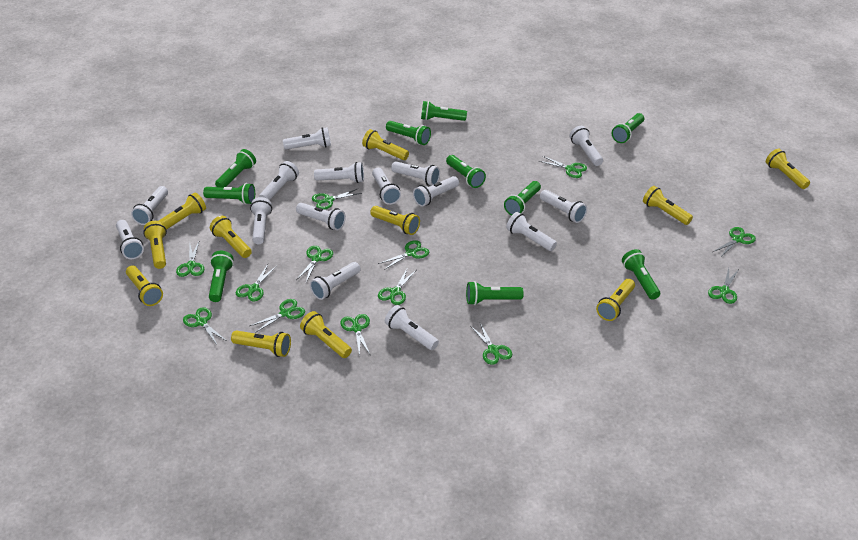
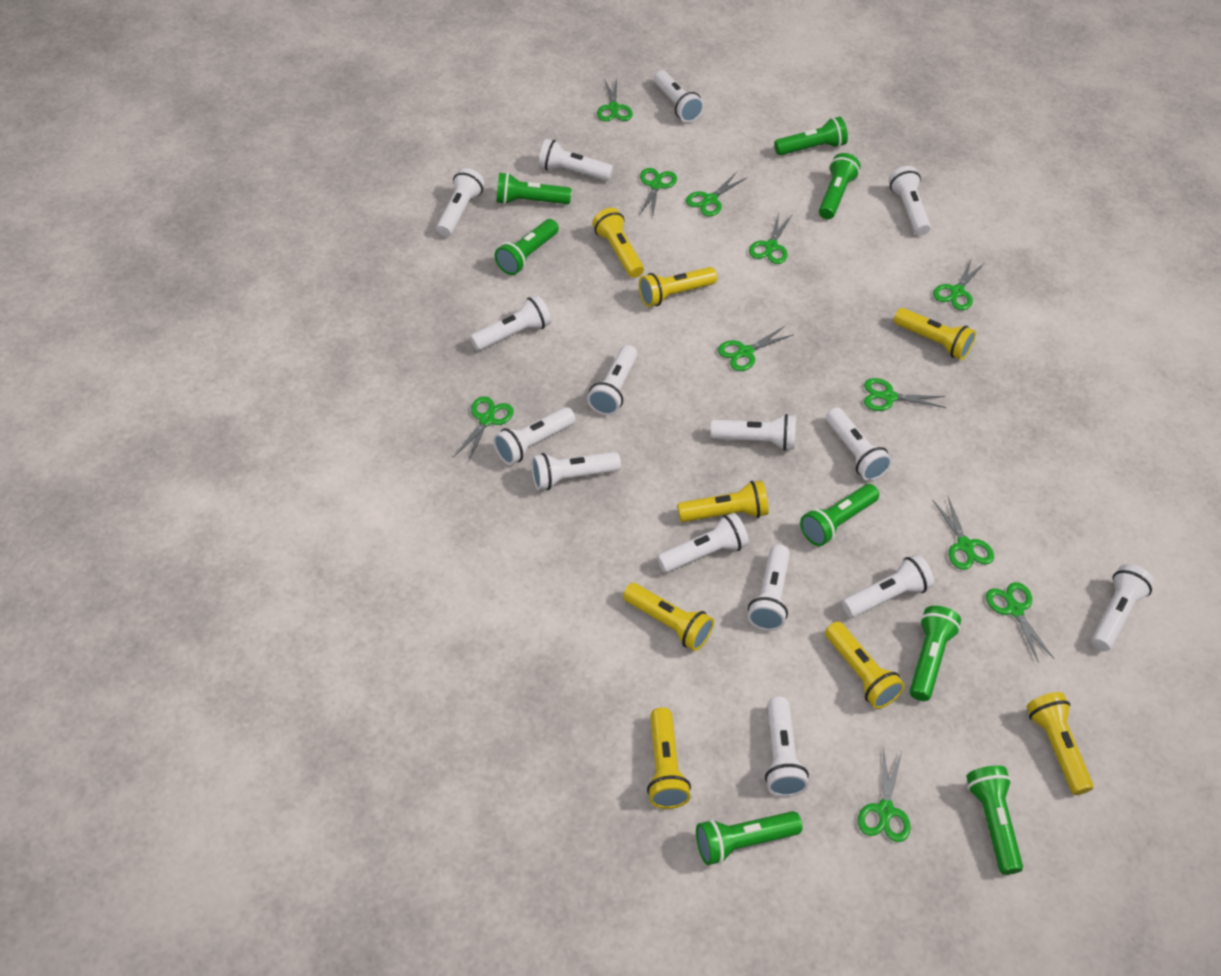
green flashlight: [203,183,255,205] [209,251,234,302] [215,149,256,187] [386,121,431,145] [421,101,467,121] [446,155,486,188] [466,281,524,305] [504,181,541,215] [612,113,644,143] [622,249,660,300] = 10 -> [495,219,559,275] [496,172,571,205] [696,811,802,865] [774,116,848,155] [800,484,879,546] [819,153,861,219] [910,606,961,701] [966,766,1023,875] = 8
green scissors: [176,242,204,277] [183,307,227,345] [236,264,277,301] [250,299,305,333] [296,246,333,282] [312,188,362,210] [340,314,370,357] [378,240,429,270] [378,267,416,305] [471,323,512,365] [539,156,587,178] [708,268,739,304] [713,227,756,258] = 13 -> [454,396,514,463] [597,79,633,121] [639,168,677,218] [686,173,746,216] [718,326,794,371] [749,212,792,264] [858,747,911,842] [864,378,946,411] [933,258,985,310] [933,497,994,570] [986,582,1054,663] = 11
yellow flashlight: [126,266,163,306] [143,221,167,269] [159,192,206,230] [210,216,252,258] [231,331,291,357] [300,311,352,358] [362,129,409,160] [370,206,420,235] [596,279,635,321] [643,186,693,225] [766,149,810,189] = 11 -> [592,208,644,278] [623,583,714,651] [639,267,717,307] [647,707,691,809] [677,480,769,522] [825,621,905,709] [894,308,976,360] [1027,692,1093,795] = 8

